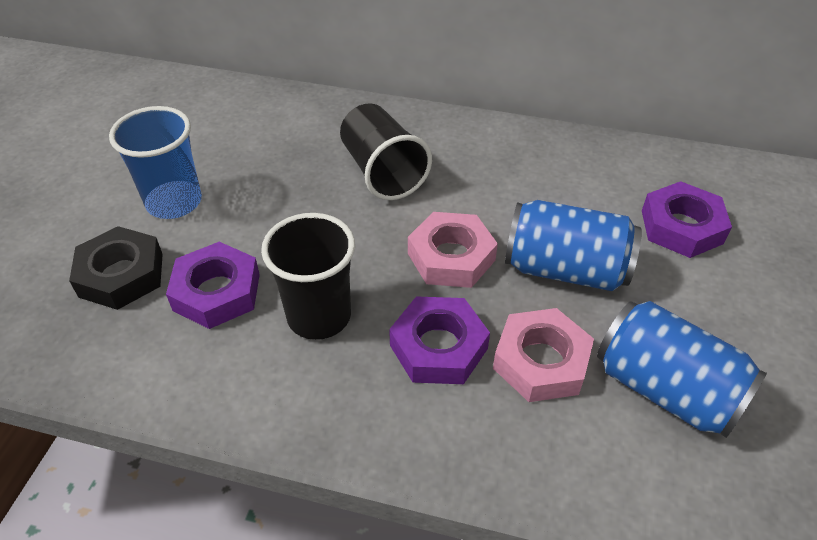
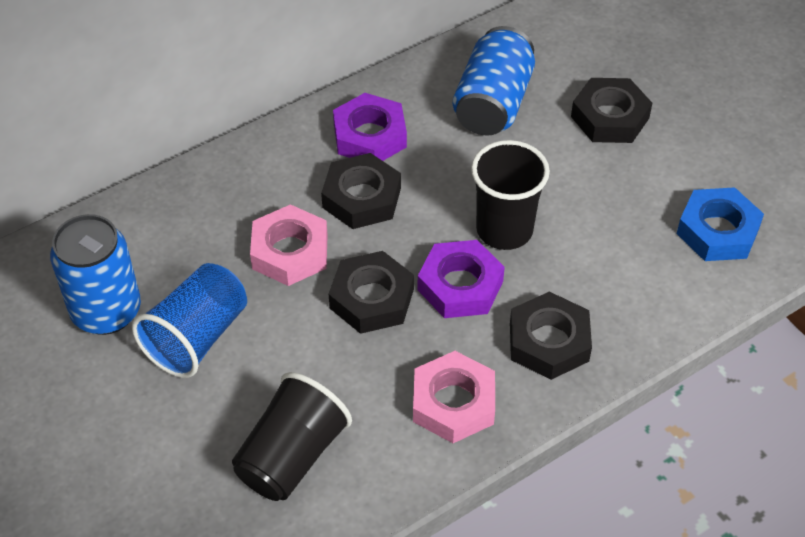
black nut: [69,226,163,310] = 1 -> [321,153,401,229] [329,251,414,334] [510,292,592,380] [571,78,652,143] = 4
blue nut: none = 0 -> [676,187,764,261] = 1
purple nut: [166,242,260,329] [389,296,490,384] [642,181,732,258] = 3 -> [333,93,407,161] [417,240,505,318] = 2

